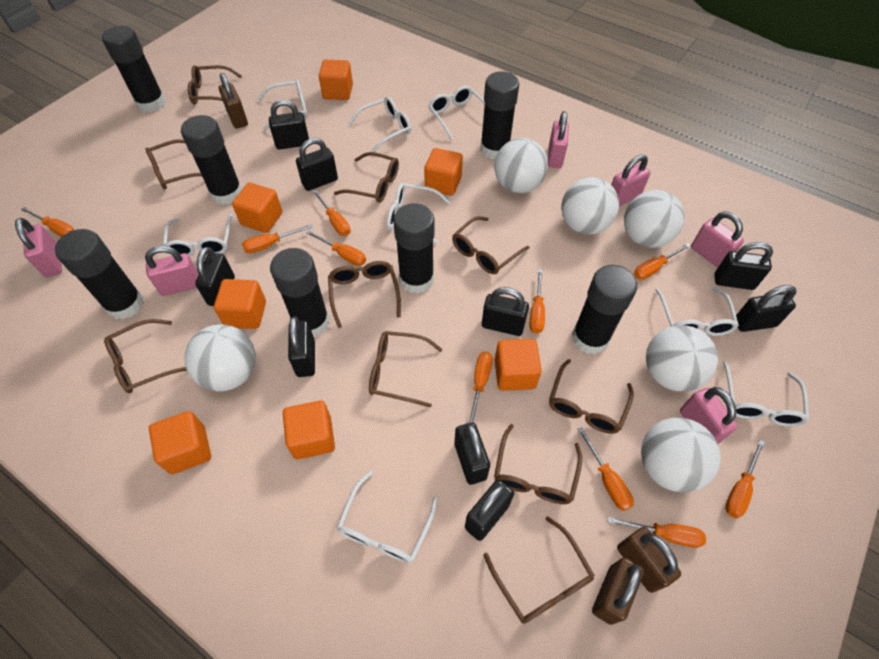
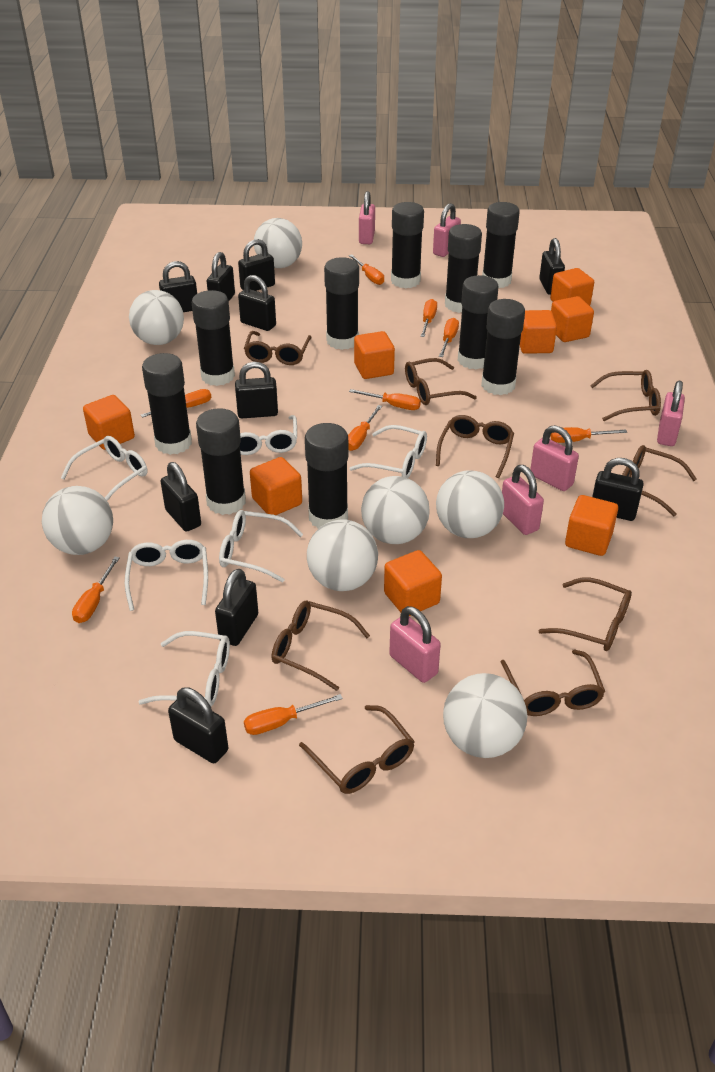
black glue stick: [55,229,144,319] [102,26,166,112] [181,115,242,205] [270,248,329,337] [393,203,434,294] [480,71,519,159] [572,265,637,354] = 7 -> [142,353,192,455] [192,290,235,386] [196,408,246,515] [305,423,348,529] [324,257,359,350] [391,202,424,289] [445,224,482,313] [458,275,498,369] [481,299,525,395] [482,202,520,288] = 10
black padlock: [195,247,235,306] [269,100,309,150] [288,316,315,377] [296,138,338,191] [454,422,490,485] [465,480,514,541] [482,287,529,336] [714,242,773,290] [736,285,797,332] = 9 -> [159,261,197,312] [161,462,201,532] [168,688,228,763] [207,252,235,301] [215,569,258,646] [235,362,278,418] [238,239,275,291] [238,275,276,331] [539,238,565,295] [592,458,644,521] = 10
brown glasses: [104,319,187,393] [145,139,202,189] [188,65,242,105] [328,261,401,328] [334,152,399,203] [369,331,443,408] [452,216,530,274] [483,516,595,624] [494,424,582,504] [549,359,634,434] = 10 -> [244,331,311,365] [271,601,370,691] [299,705,415,794] [405,358,477,405] [436,415,514,478] [501,649,605,716] [539,577,632,651] [590,370,661,421] [622,445,697,516] = 9
brown padlock: [219,73,248,129] [592,557,644,625] [617,527,681,593] = 3 -> none = 0
orange cube: [149,411,211,474] [214,279,266,329] [232,183,282,233] [283,401,335,459] [319,60,353,100] [424,148,463,196] [495,339,542,391] = 7 -> [83,395,135,450] [250,457,302,515] [354,331,395,379] [384,550,442,616] [520,310,557,354] [550,268,594,306] [551,296,594,342] [565,495,618,556] = 8
orange screwdriver: [21,207,74,237] [242,224,313,253] [306,230,366,266] [312,190,350,236] [468,352,493,423] [530,269,545,334] [578,427,634,511] [607,517,706,548] [634,243,691,280] [725,440,765,518] = 10 -> [72,557,120,623] [141,389,211,418] [244,694,343,735] [348,405,382,451] [349,254,384,285] [349,389,421,410] [420,299,437,337] [439,318,459,357] [550,427,627,443] = 9
white ball: [184,324,256,391] [494,138,548,193] [561,177,619,235] [624,190,685,248] [641,417,721,492] [646,325,718,392] = 6 -> [42,486,113,555] [129,290,184,345] [254,218,302,268] [307,519,378,591] [361,476,430,544] [436,470,504,538] [443,673,527,758] = 7
white glasses: [163,214,233,257] [258,79,308,130] [336,471,438,563] [348,96,411,152] [387,183,450,244] [429,86,485,140] [655,288,739,336] [723,360,809,426] = 8 -> [61,436,148,501] [125,540,208,611] [139,631,230,706] [219,510,303,582] [240,415,297,455] [350,425,427,478] = 6

